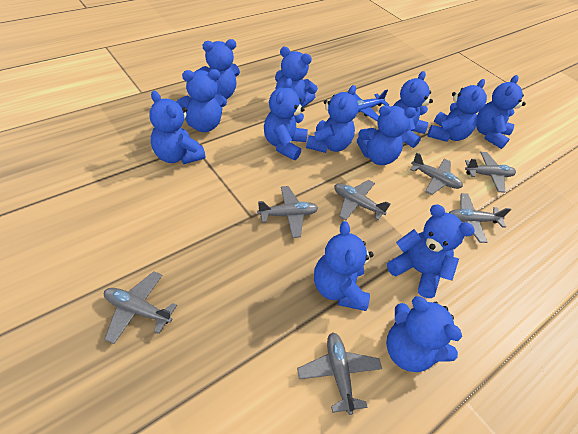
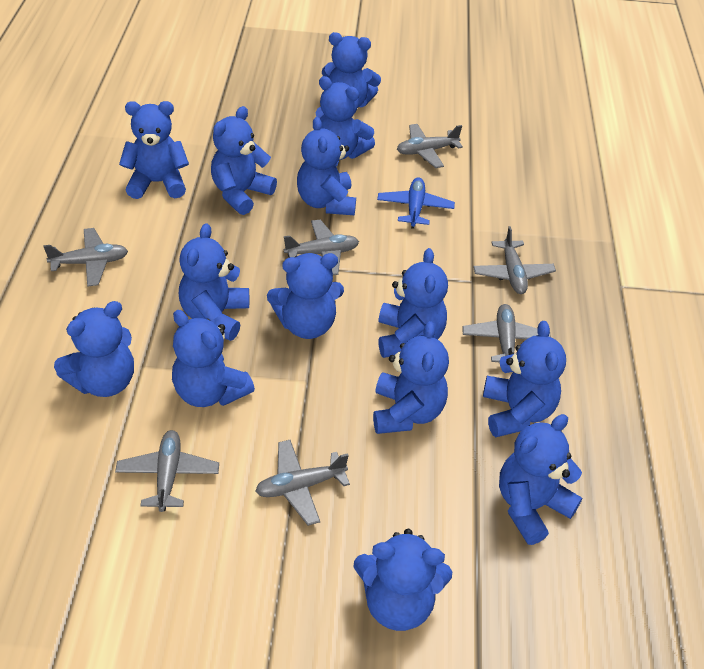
blue teddy bear: [149,91,206,164] [177,69,227,132] [196,39,240,99] [264,78,308,160] [275,47,318,107] [306,85,359,153] [314,221,374,311] [357,105,416,165] [386,296,462,372] [387,204,475,298] [393,71,433,148] [427,79,487,142] [476,75,526,149] = 13 -> [54,301,134,397] [119,101,189,199] [172,310,255,407] [179,223,249,341] [211,106,277,215] [267,253,344,339] [297,117,356,215] [316,76,375,160] [322,32,381,108] [353,529,452,631] [373,321,449,434] [379,248,448,358] [483,321,566,437] [499,414,582,545] = 14

